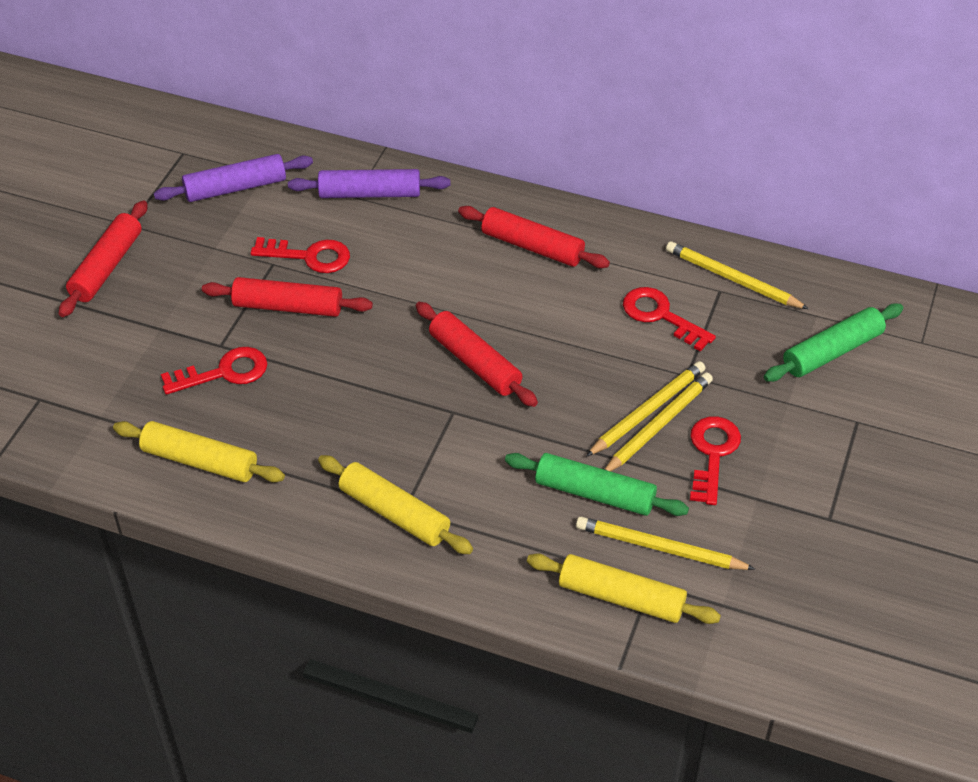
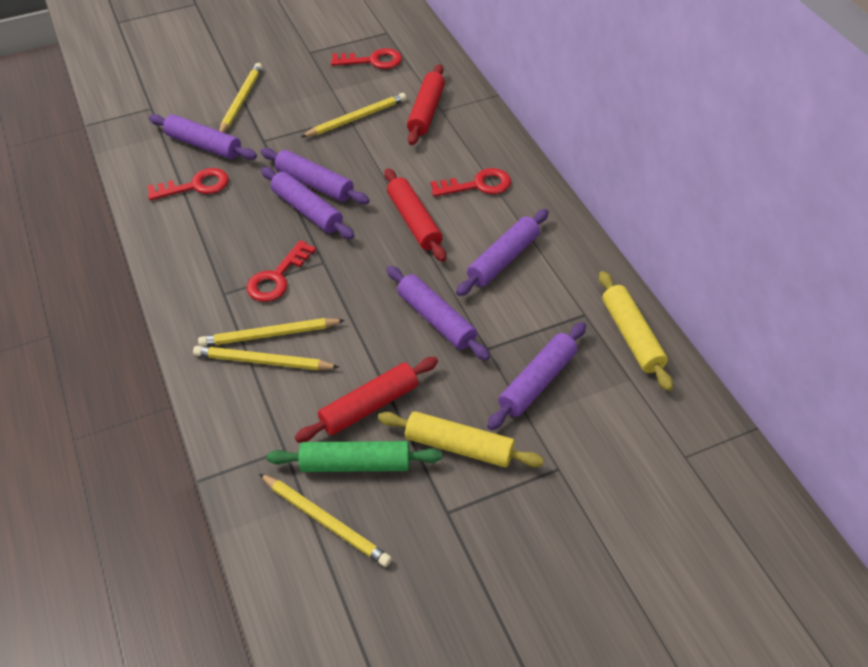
green rolling pin: [505,453,689,516] [764,303,903,382] = 2 -> [267,441,442,472] = 1
purple rolling pin: [154,154,313,202] [288,169,450,198] = 2 -> [149,114,257,160] [261,148,370,204] [261,167,354,239] [387,266,490,361] [456,209,549,296] [487,322,586,430] = 6
red rolling pin: [59,200,148,317] [202,277,373,317] [416,302,538,407] [458,206,610,268] = 4 -> [295,357,438,443] [384,168,446,262] [407,64,445,145] = 3
yellow pencil: [576,517,755,570] [586,361,705,457] [604,372,713,471] [666,241,809,309] = 4 -> [193,346,339,370] [198,318,345,346] [219,63,262,133] [259,474,392,567] [301,93,406,137] = 5
yellow rolling pin: [113,421,285,482] [318,455,473,554] [527,553,721,624] = 3 -> [378,411,544,467] [599,271,673,391] = 2

